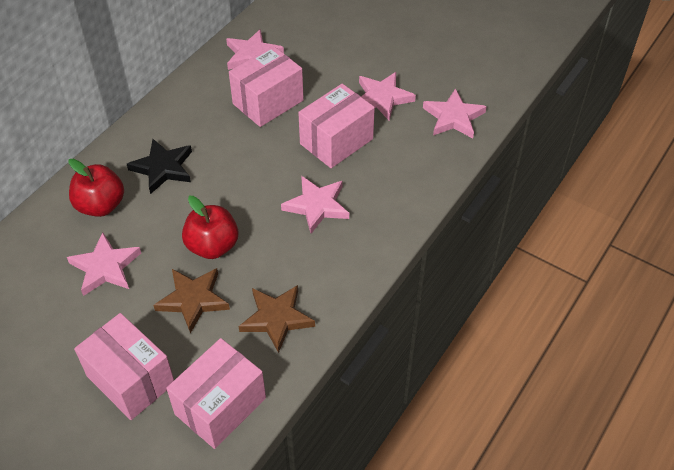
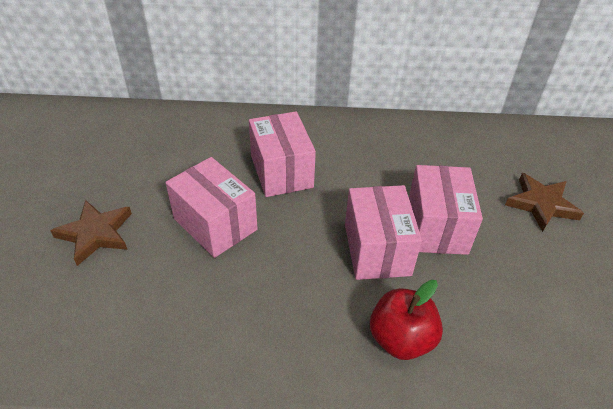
black star: [127,139,192,194] = 1 -> none = 0
pink star: [67,232,141,296] [226,29,284,70] [281,176,349,233] [359,72,416,121] [423,88,487,138] = 5 -> none = 0
red apple: [68,159,124,217] [182,196,238,259] = 2 -> [370,280,443,360] = 1

